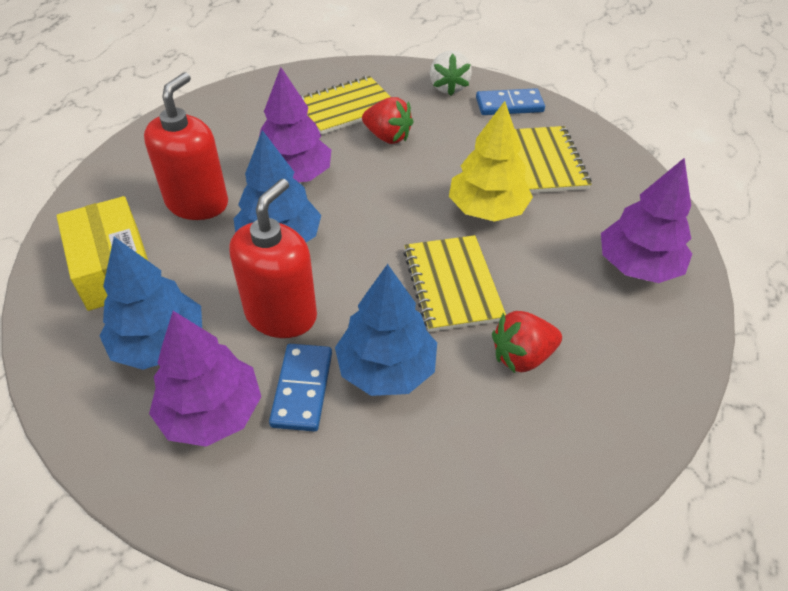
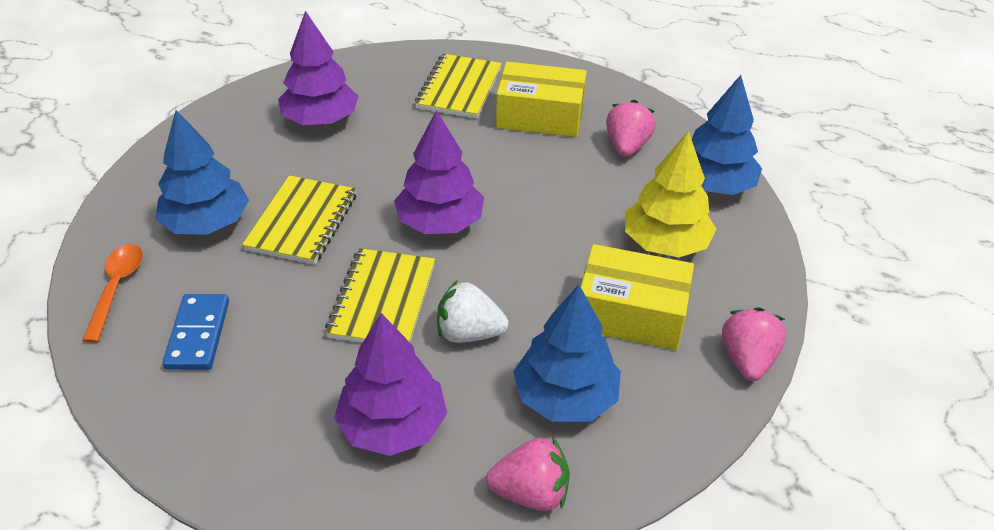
blue domino: [269,344,332,432] [476,88,545,115] = 2 -> [163,294,229,370] = 1
orange spoon: none = 0 -> [82,244,143,343] = 1
pink strawberry: none = 0 -> [486,437,570,511] [606,100,656,157] [722,307,786,381] = 3
red soap dispenser: [144,72,228,220] [229,179,317,338] = 2 -> none = 0
red strawberry: [362,97,413,144] [492,311,562,373] = 2 -> none = 0
yellow box: [56,196,148,311] = 1 -> [496,62,587,137] [581,244,694,350] = 2

